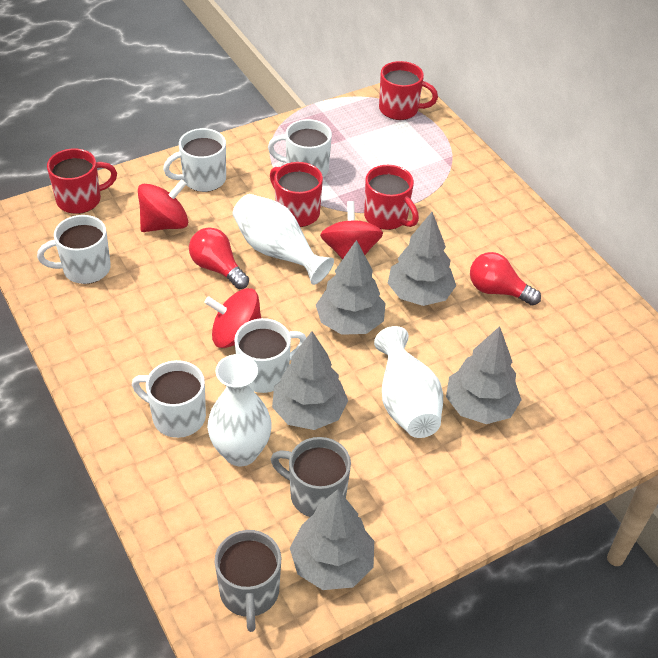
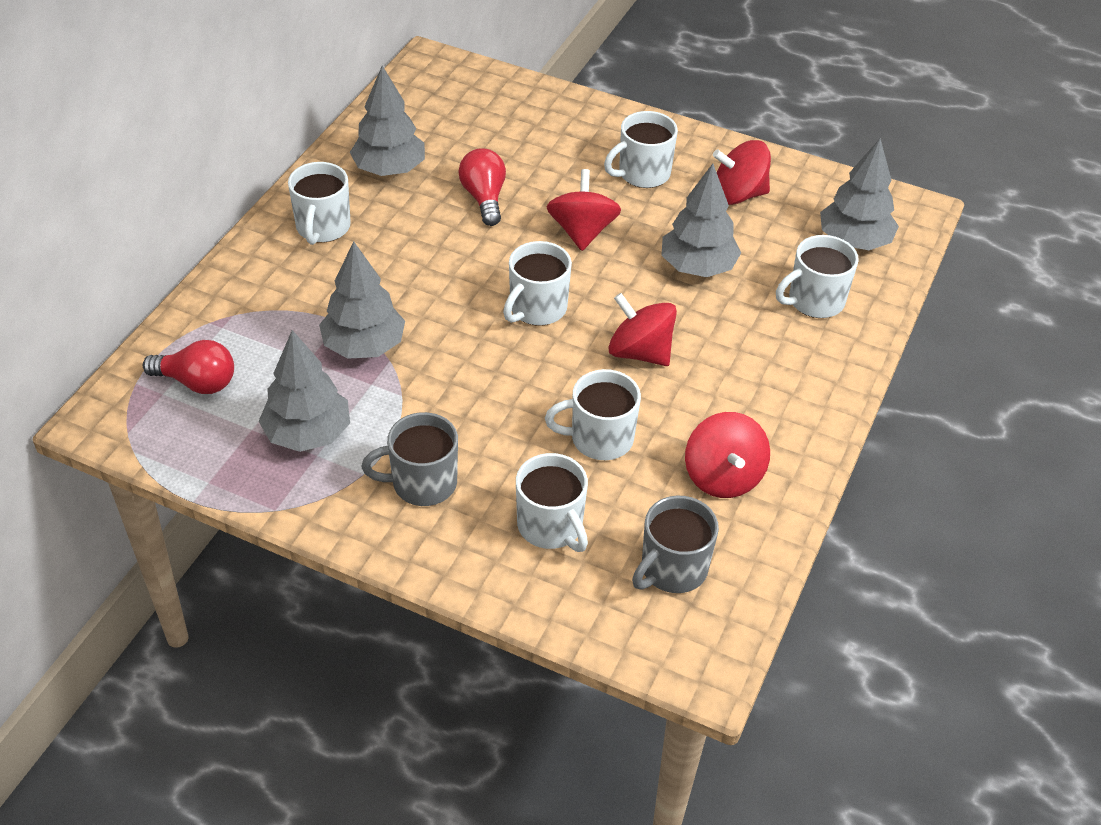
red mug: [47,148,117,214] [270,162,323,227] [364,165,419,230] [379,61,438,120] = 4 -> none = 0
red spinning top: [138,179,188,232] [204,288,261,348] [320,201,383,260] = 3 -> [547,169,621,251] [608,293,677,366] [685,412,770,498] [713,140,771,205] = 4
white mug: [37,215,111,284] [132,360,206,438] [163,128,226,192] [234,318,306,393] [268,119,332,177] = 5 -> [288,162,351,245] [503,241,572,326] [516,453,588,552] [545,369,641,460] [604,111,678,188] [776,235,859,318] = 6
white vase: [207,354,272,466] [233,194,334,285] [374,326,443,438] = 3 -> none = 0

